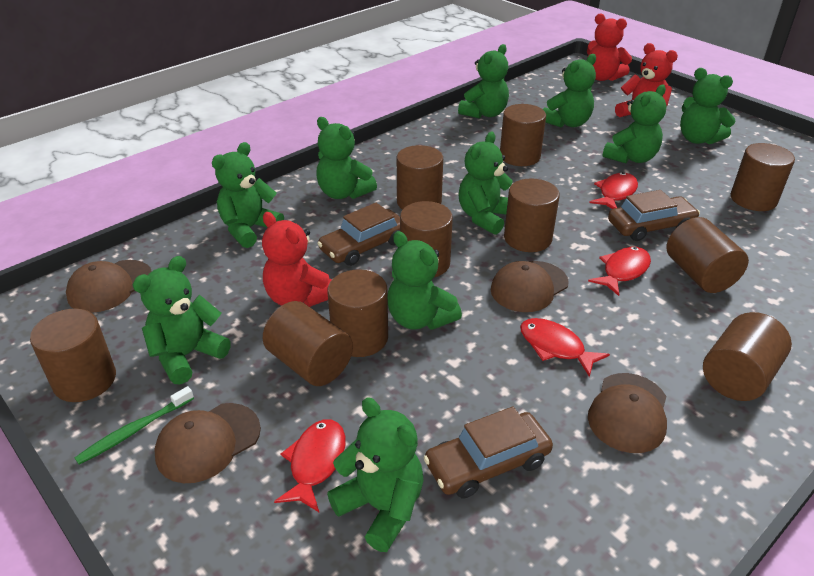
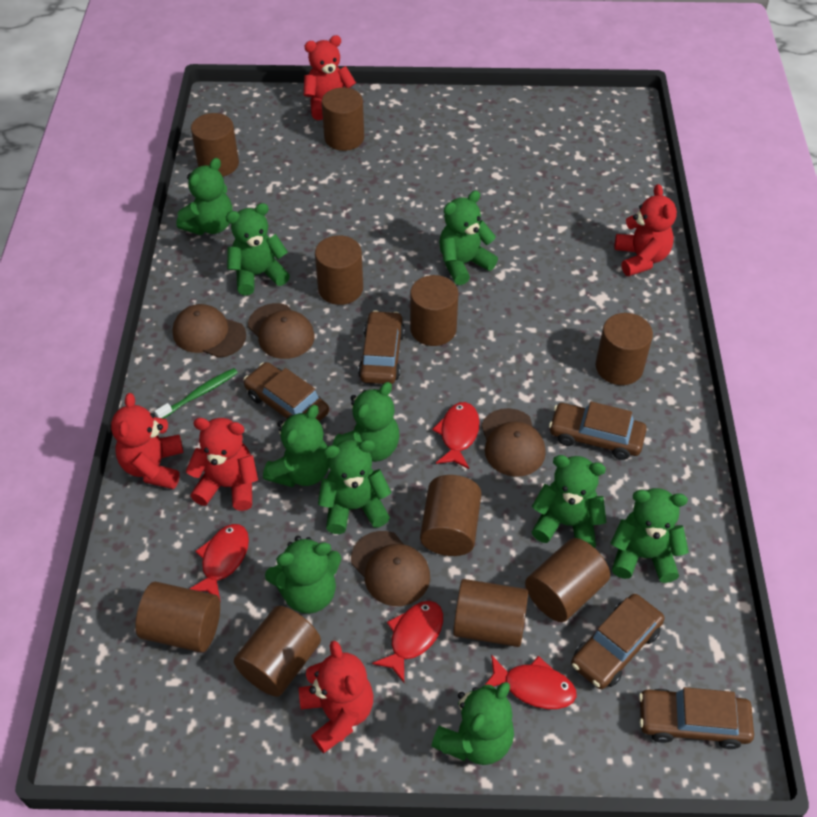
brown car: [317,203,400,266] [423,407,553,498] [608,190,700,241] = 3 -> [243,362,329,422] [358,310,405,384] [549,401,647,460] [571,594,665,689] [639,687,754,749] = 5
red teddy bear: [262,212,332,307] [587,14,632,81] [615,43,678,117] = 3 -> [111,393,183,489] [185,418,258,511] [299,641,373,753] [304,35,356,120] [614,184,677,276] = 5

